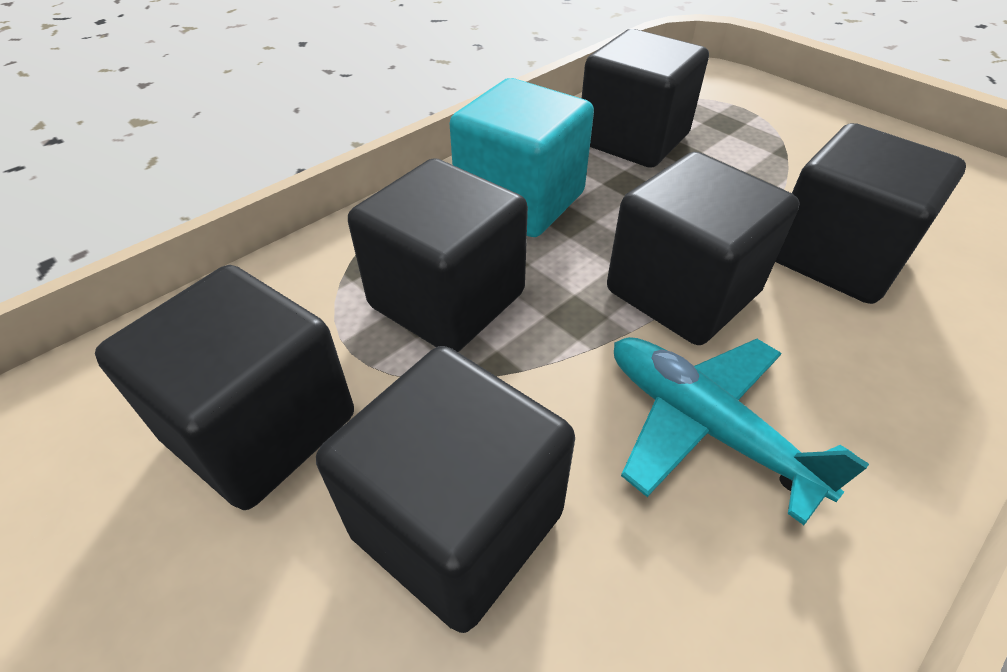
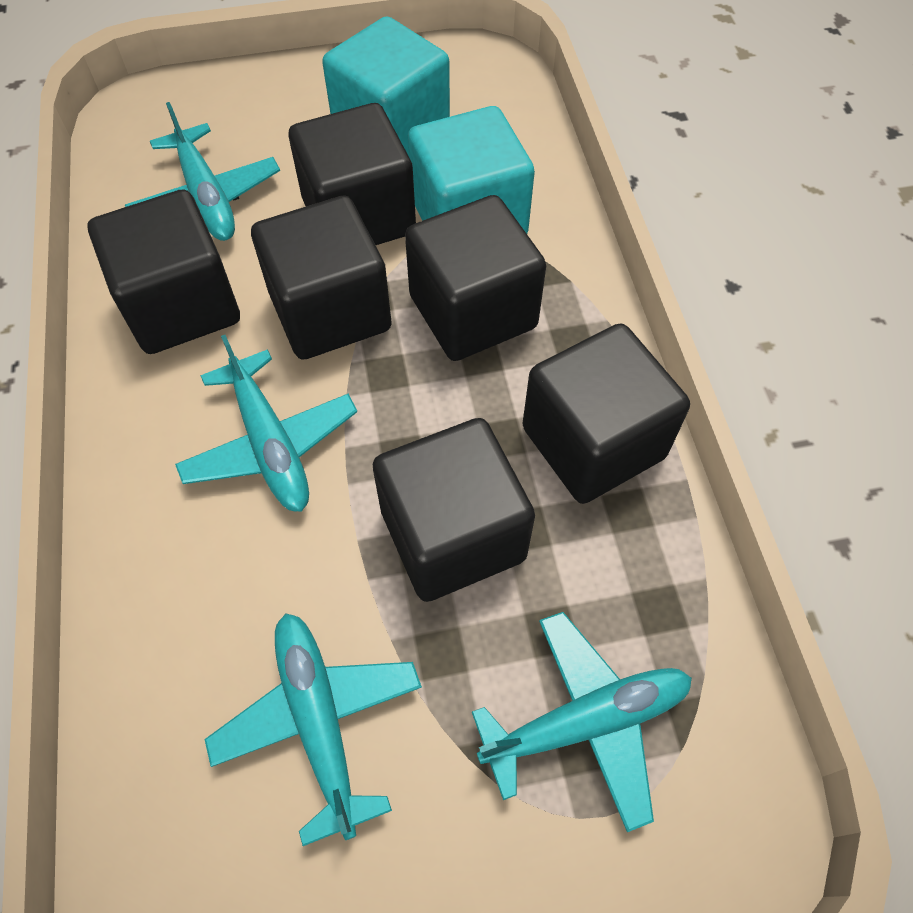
turquoise cube: [450,78,594,237] = 1 -> [322,16,450,156] [408,106,535,234] = 2
turquoise plane: [614,337,869,525] = 1 -> [125,102,280,241] [175,335,357,512] [204,613,422,846] [472,612,692,832] = 4

